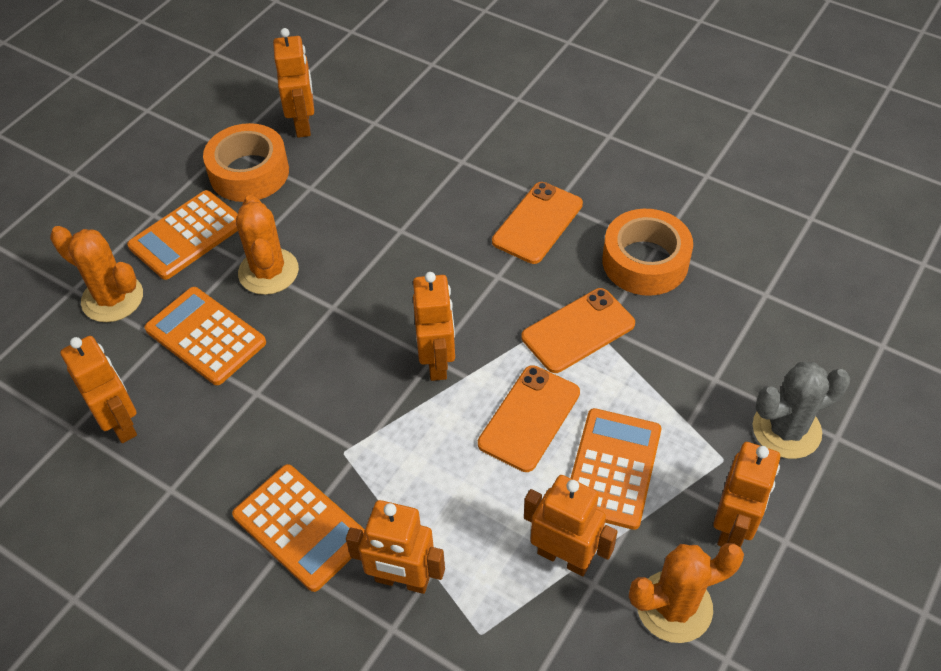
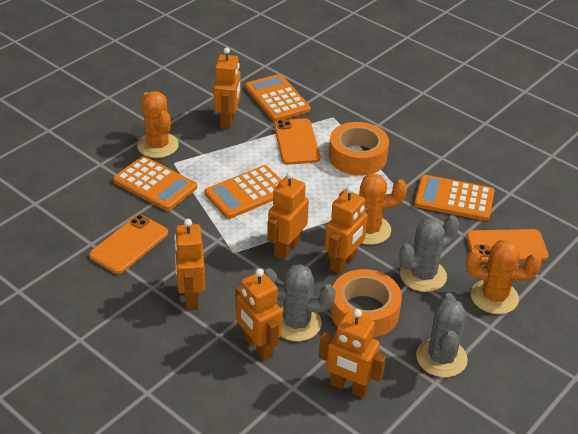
grey cactus: [753,362,850,459] = 1 -> [264,264,336,341] [399,215,459,292] [416,293,468,377] = 3

